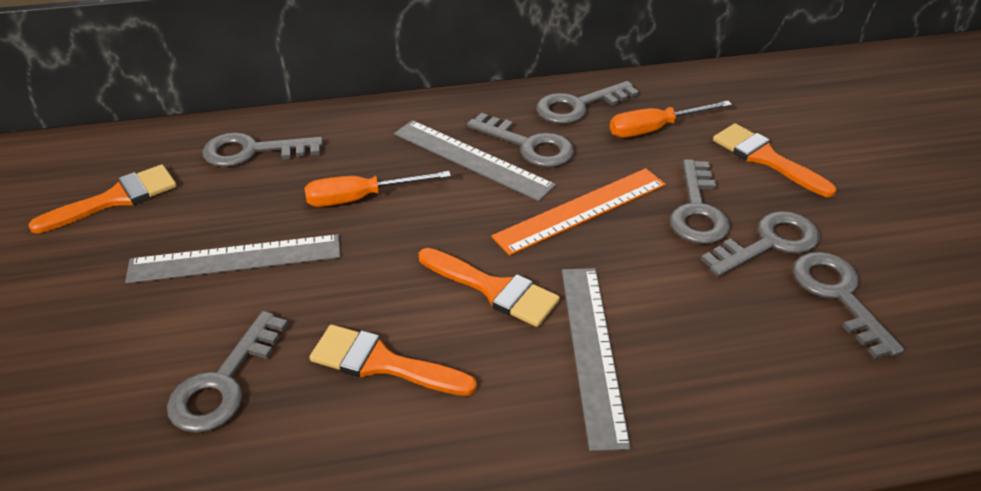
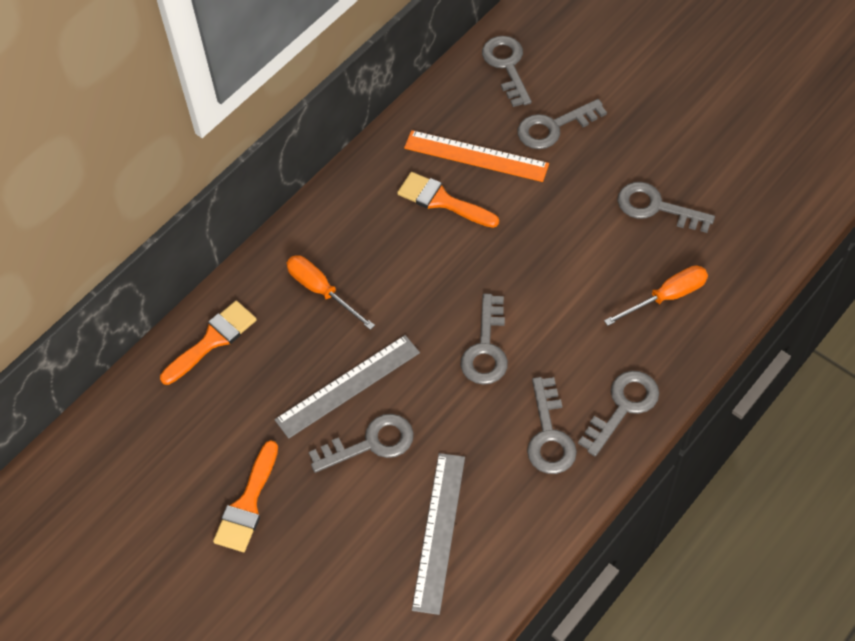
grey ruler: [125,234,340,284] [394,120,556,201] [562,268,631,451] = 3 -> [274,335,420,439] [412,453,465,615] = 2
orange brush: [28,165,177,233] [309,325,477,396] [419,248,560,327] [713,123,837,197] = 4 -> [160,301,257,385] [213,440,278,552] [397,172,499,228] = 3

